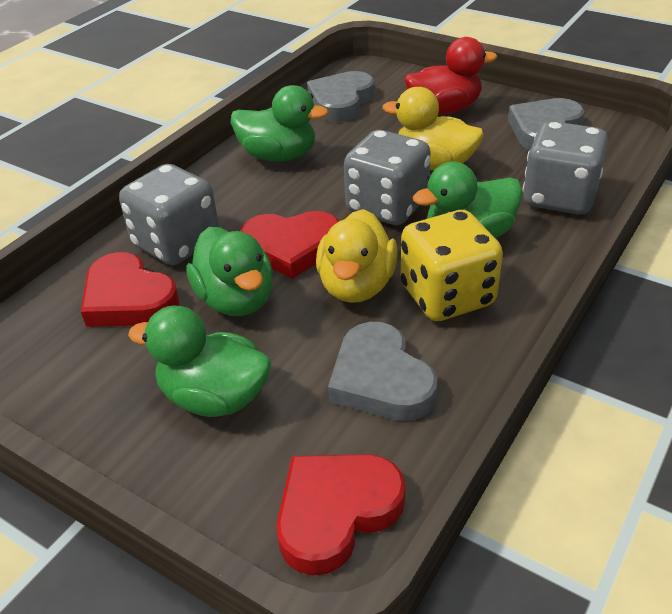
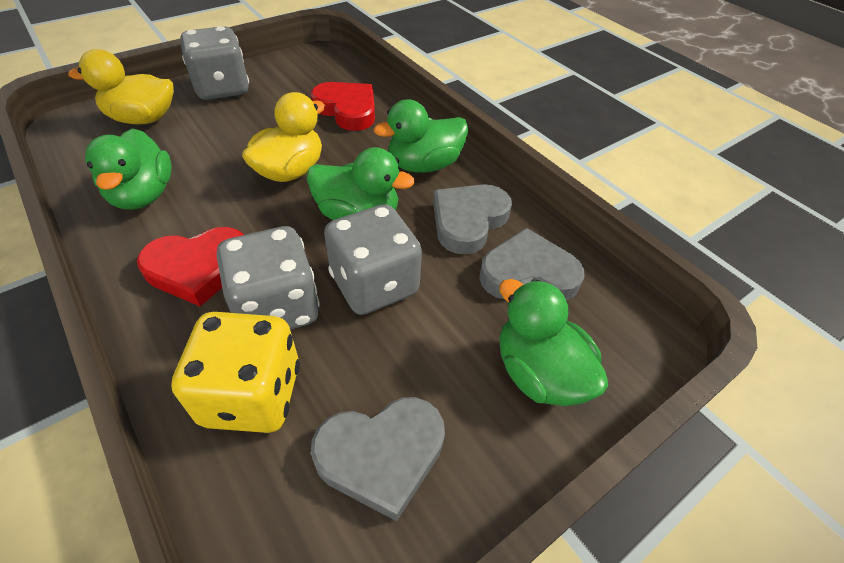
red duck: [405,37,497,114] = 1 -> none = 0
red heart: [81,252,179,327] [240,211,339,279] [276,454,406,576] = 3 -> [137,227,244,306] [311,82,375,131] = 2

